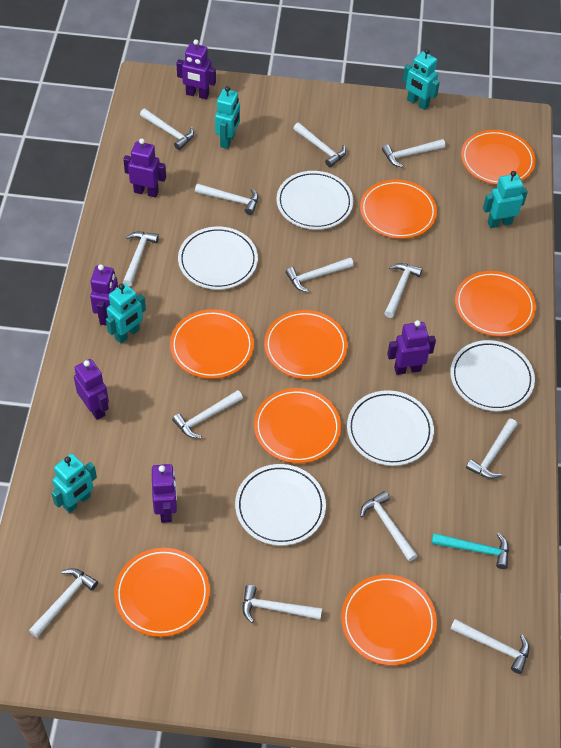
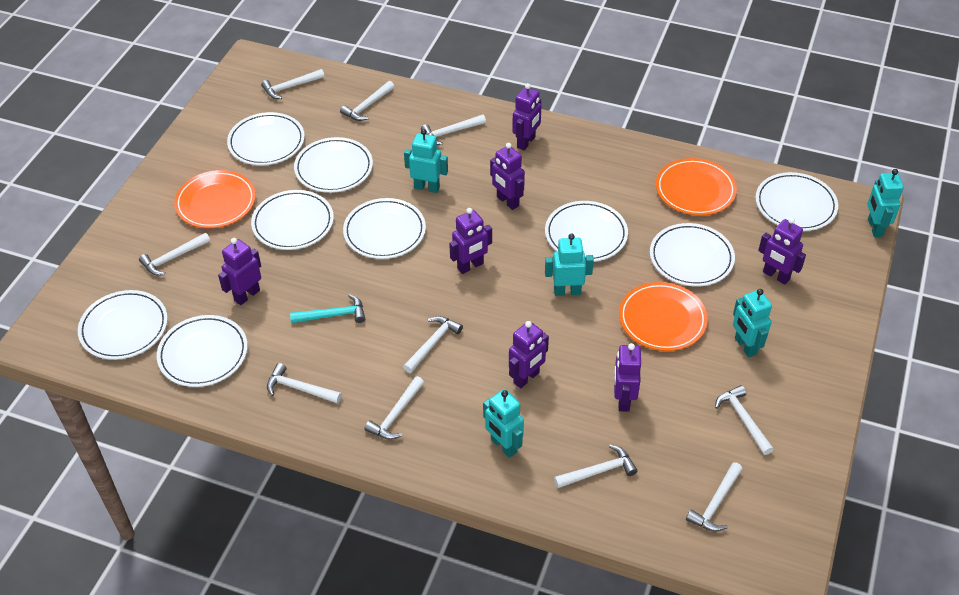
orange plate: [114,548,210,637] [170,309,254,379] [254,388,341,464] [264,310,348,379] [341,575,437,666] [360,180,437,239] [455,271,536,337] [461,130,536,185] = 8 -> [174,170,256,228] [619,282,708,351] [656,158,737,216] = 3
purple robot: [74,359,109,420] [90,264,118,326] [123,139,166,197] [152,464,177,523] [177,39,216,99] [387,320,436,375] = 6 -> [218,238,261,305] [449,208,492,274] [490,143,525,210] [509,321,549,388] [512,83,541,150] [614,343,641,412] [758,217,806,284] = 7
white hammer: [29,568,98,637] [123,232,159,286] [140,109,194,150] [172,390,243,438] [195,183,258,215] [243,585,322,623] [286,258,354,292] [293,123,346,167] [360,491,418,562] [382,139,445,167] [384,263,422,318] [450,619,529,674] [466,419,517,479] = 13 -> [139,233,210,276] [261,69,325,99] [267,363,342,404] [340,81,395,121] [364,376,424,440] [403,316,463,373] [421,114,486,145] [554,445,638,488] [686,462,743,532] [715,385,774,455] = 10
white plate: [178,227,258,290] [235,464,326,546] [276,171,353,230] [347,390,434,466] [450,340,535,411] = 5 -> [78,290,168,360] [157,315,248,387] [227,112,305,165] [251,190,334,250] [294,137,373,193] [343,198,426,259] [545,201,628,262] [650,223,735,286] [756,172,838,231] = 9

